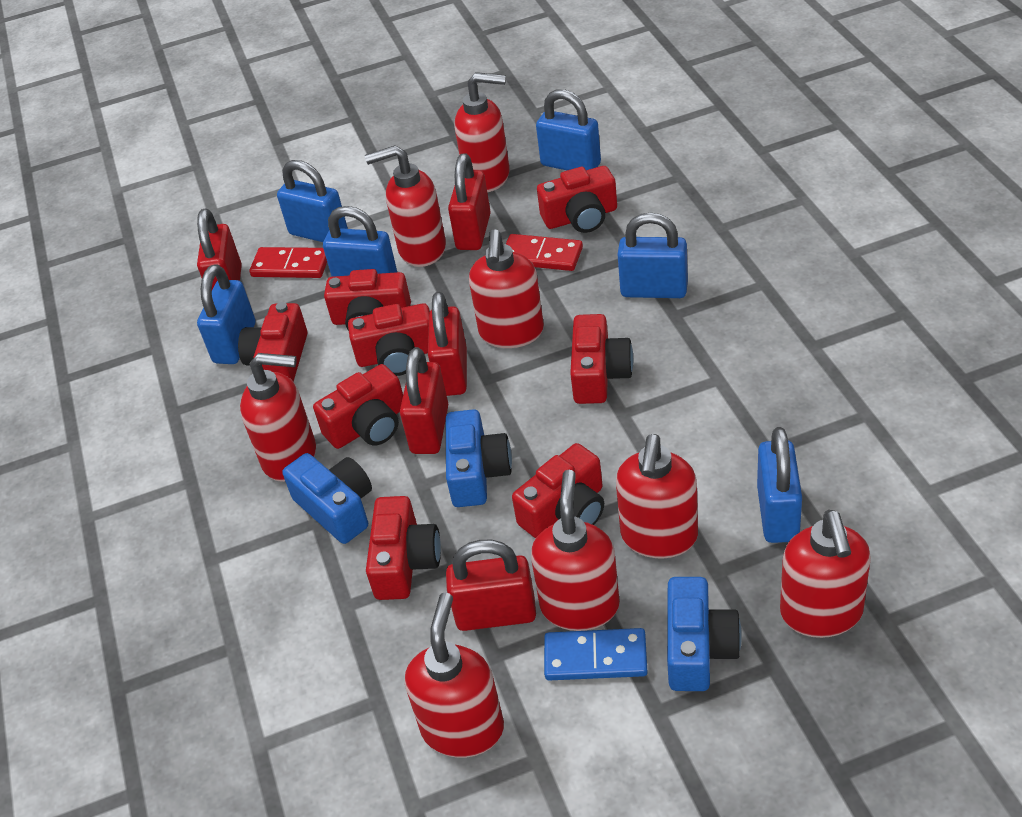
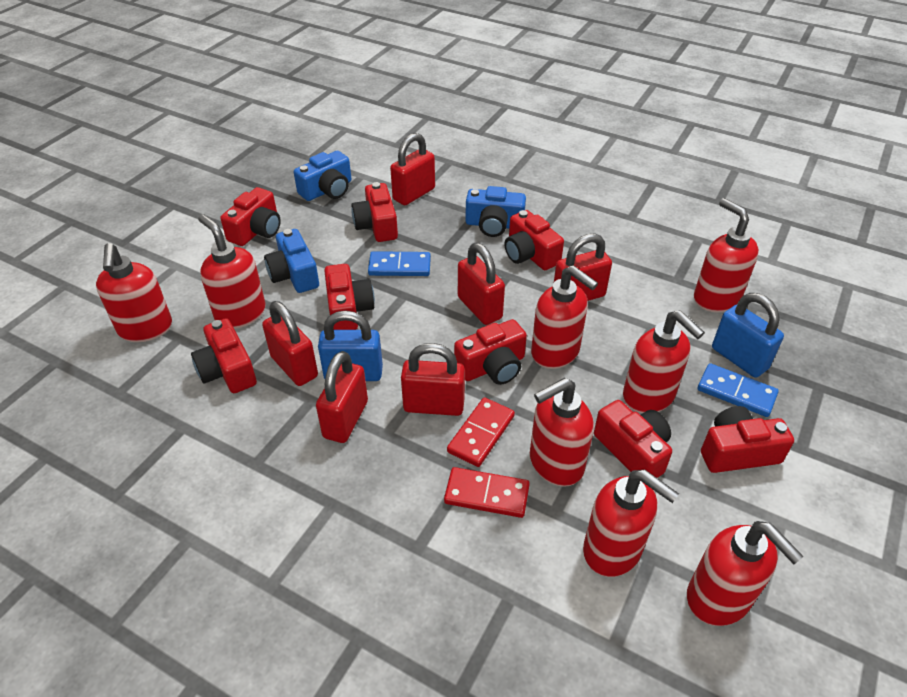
blue domino: [544,628,648,680] = 1 -> [368,251,431,276] [697,363,779,417] = 2
blue padlock: [197,264,256,364] [277,160,348,242] [323,206,397,277] [536,89,601,170] [617,212,688,298] [757,427,802,543] = 6 -> [318,311,383,381] [712,293,784,378] = 2
red padlock: [197,208,242,289] [400,347,448,454] [428,292,467,396] [446,540,536,631] [448,153,491,250] = 5 -> [262,301,318,386] [316,351,368,443] [390,133,435,205] [401,343,465,416] [458,243,505,325] [554,234,612,301] = 6

